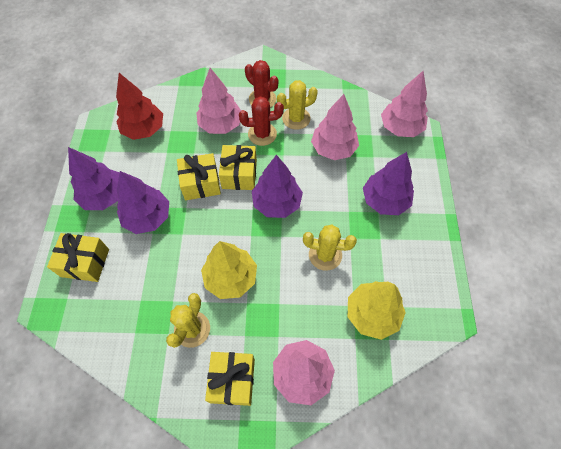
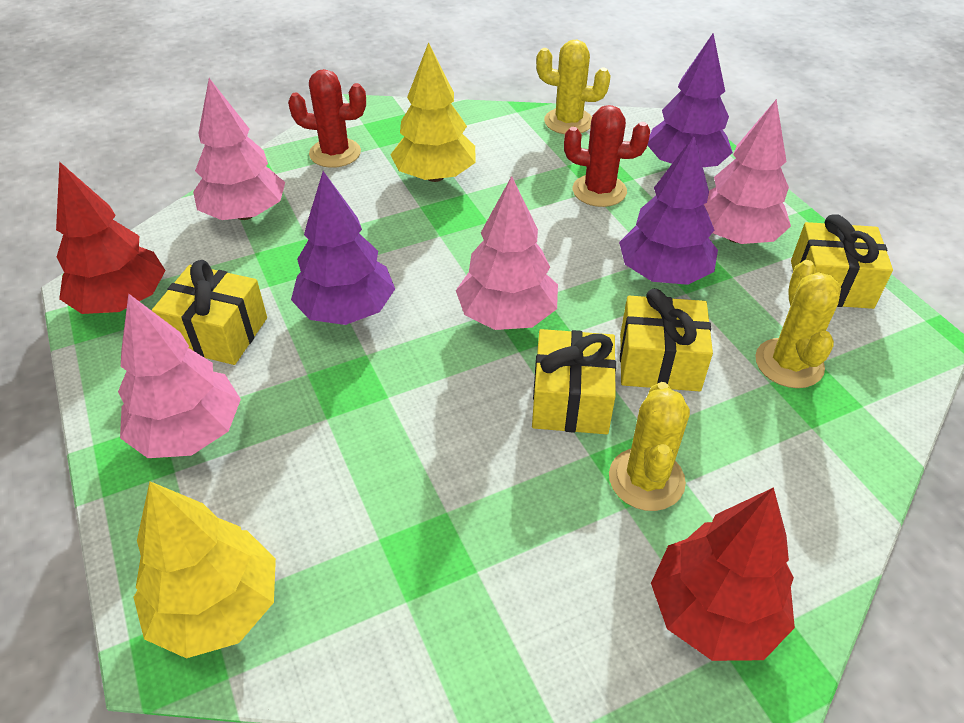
purple tree: [68,147,119,210] [117,171,169,234] [252,155,303,218] [363,152,414,215] = 4 -> [291,171,395,325] [619,136,718,285] [647,33,733,167] = 3
red tree: [116,73,163,140] = 1 -> [56,161,166,314] [651,487,795,661] = 2

